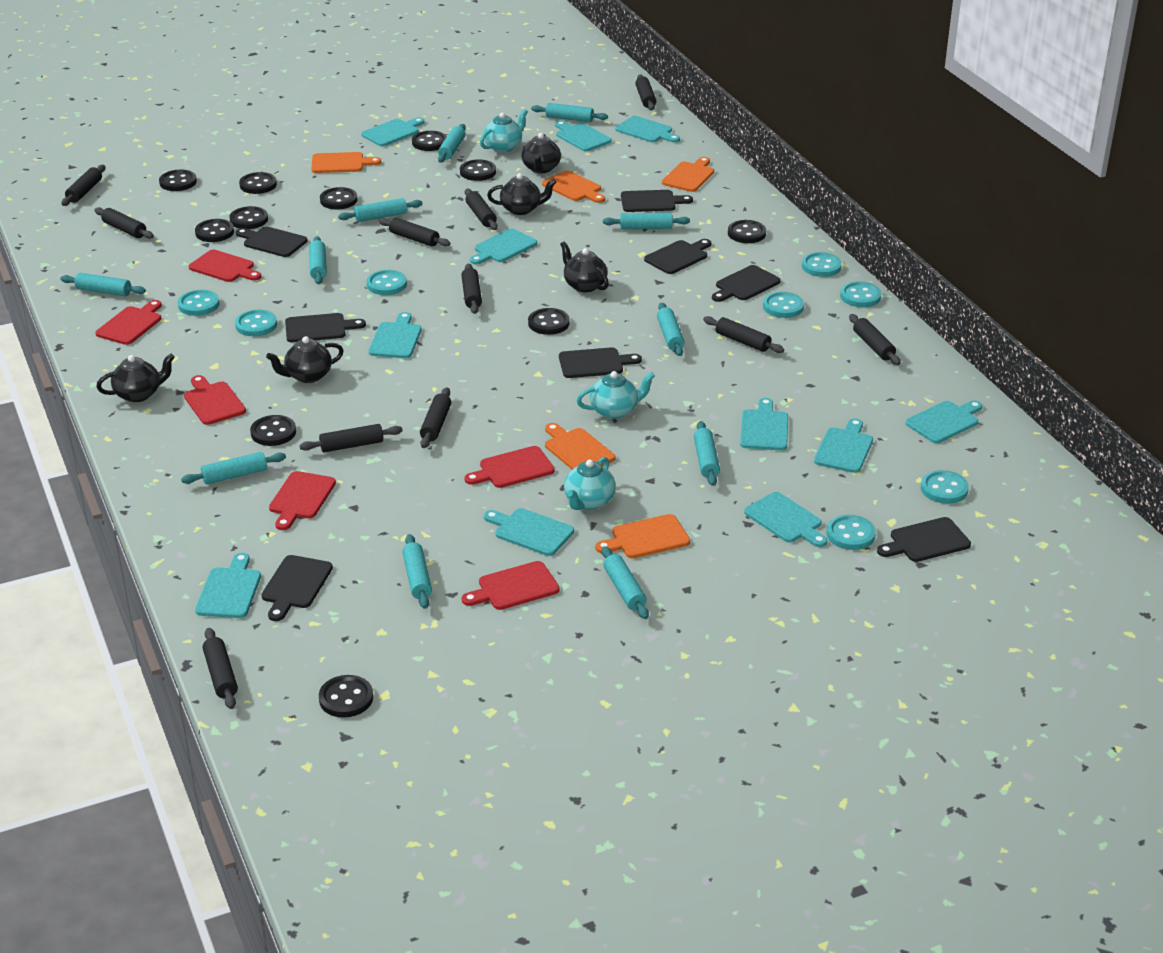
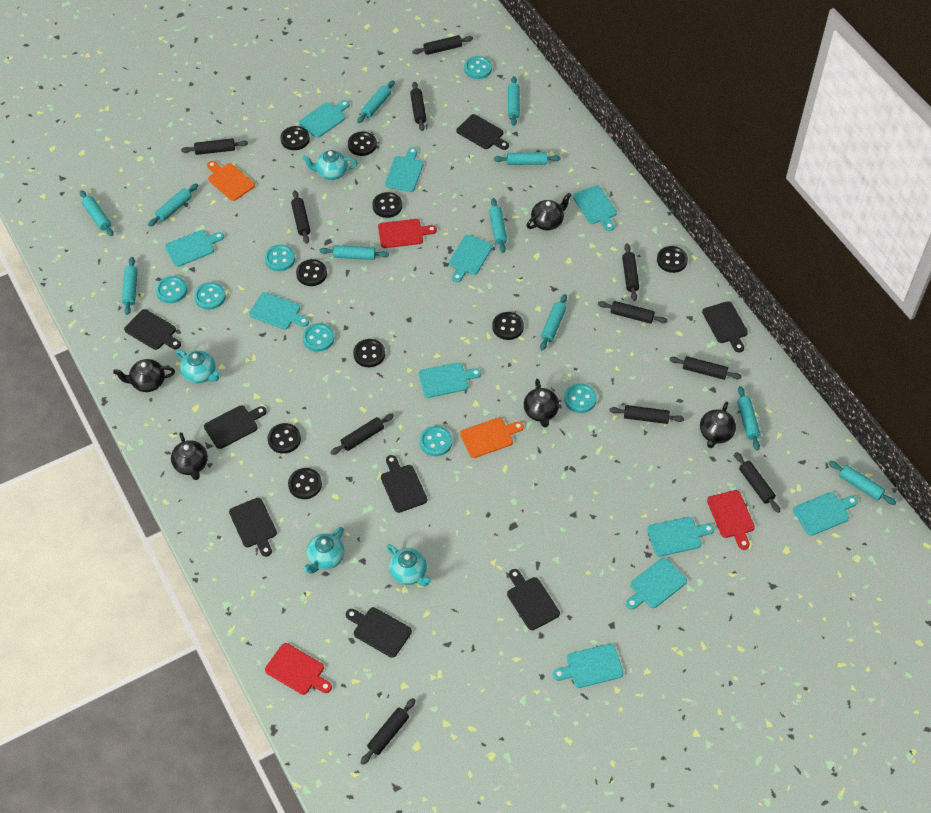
black button: [159,170,197,191] [195,219,234,242] [229,206,268,229] [239,172,277,194] [250,415,296,446] [319,675,373,718] [320,187,357,209] [412,131,447,151] [460,159,496,181] [528,308,570,335] [728,220,766,243] = 11 -> [267,423,301,454] [280,126,310,150] [288,468,322,499] [296,259,327,286] [348,132,377,156] [353,339,385,367] [372,192,402,218] [492,312,524,340] [657,246,688,273] = 9
orange cutting board: [311,152,381,173] [542,171,605,203] [545,423,615,469] [595,514,690,558] [662,157,714,192] = 5 -> [207,161,255,201] [460,418,524,458] = 2
red cutting board: [95,300,162,345] [184,375,246,425] [189,250,261,282] [269,471,336,530] [462,561,560,610] [464,446,555,488] = 6 -> [265,643,332,695] [378,219,437,248] [707,490,755,550] = 3
turquoise button: [178,290,220,316] [235,310,277,336] [367,270,407,295] [763,292,804,318] [802,252,842,277] [827,515,876,550] [840,282,881,307] [921,470,969,504] = 8 -> [156,276,187,303] [194,282,226,310] [264,245,295,271] [302,323,334,352] [419,426,452,456] [464,56,492,79] [564,383,597,413] = 7
turquoise teapot: [480,109,528,153] [564,457,616,510] [576,371,655,419] = 3 -> [176,350,220,383] [302,150,357,180] [303,527,344,574] [387,544,432,586] = 4

